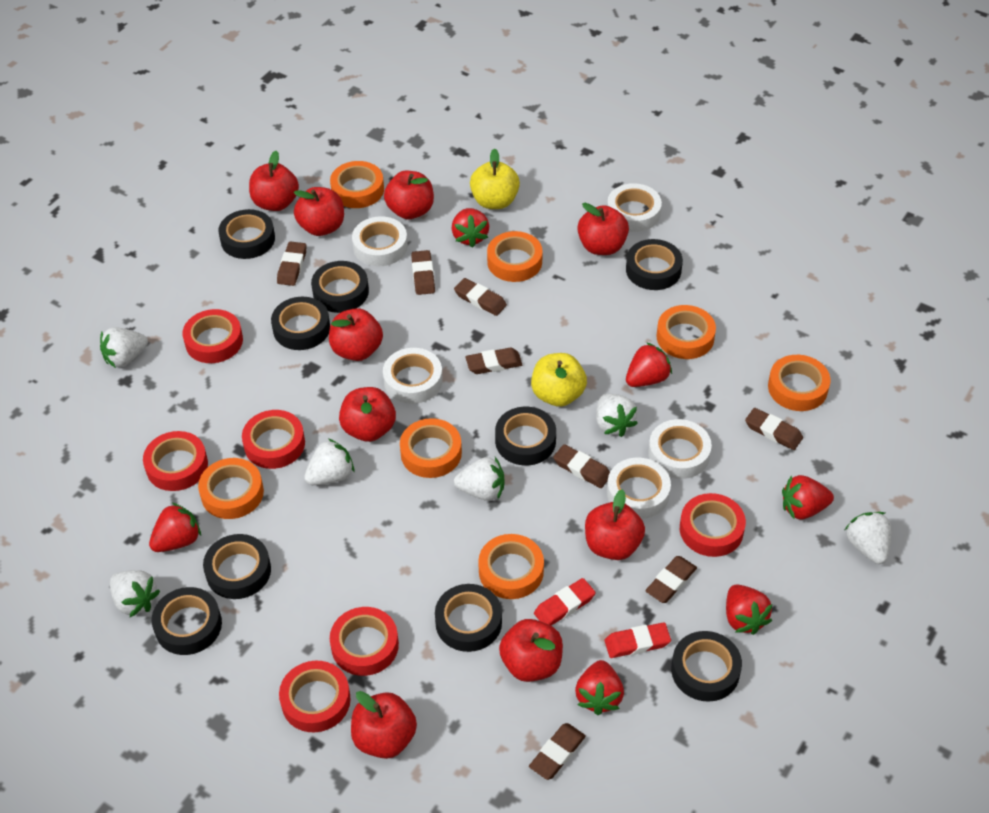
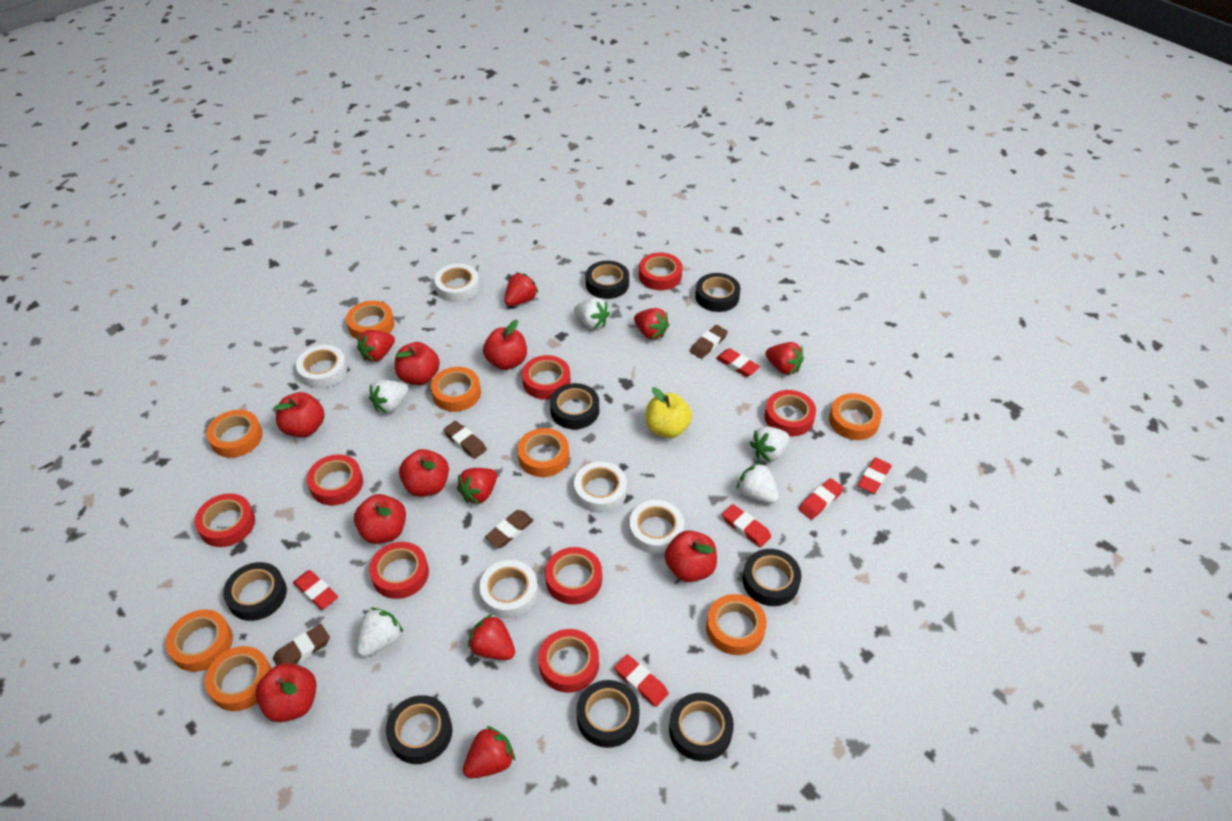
black tape: [152,587,222,655] [203,534,271,599] [218,209,275,259] [271,297,330,350] [311,261,369,313] [435,584,502,652] [495,407,556,465] [626,239,683,290] [671,631,742,702] = 9 -> [223,562,287,621] [386,695,452,764] [550,383,599,429] [576,680,640,748] [586,261,629,299] [669,693,734,761] [695,273,740,312] [743,549,802,606] = 8
brown eraser: [277,242,307,286] [411,250,435,295] [454,278,507,316] [465,348,522,374] [529,723,586,780] [553,444,610,488] [645,556,697,603] [745,408,803,450] = 8 -> [273,624,330,665] [443,421,487,459] [485,510,534,548] [690,325,728,359] = 4
orange tape: [198,458,264,519] [330,161,384,208] [400,418,462,478] [478,534,544,599] [487,231,543,282] [657,305,716,359] [768,355,831,411] = 7 -> [166,609,233,672] [205,646,272,711] [206,410,263,458] [346,301,394,339] [431,367,481,412] [517,428,569,477] [706,594,767,655] [829,393,882,440] = 8
red apple: [249,151,299,211] [294,187,344,236] [329,308,383,361] [339,387,396,442] [351,691,417,759] [384,171,434,219] [499,619,563,682] [577,203,629,255] [585,490,645,560] = 9 -> [255,663,317,722] [274,392,325,437] [354,494,406,544] [395,342,440,385] [399,449,449,497] [483,320,527,370] [665,530,717,582] = 7
red eraser: [534,578,596,626] [605,622,671,658] = 2 -> [293,570,338,610] [614,654,669,707] [716,348,760,377] [722,504,771,547] [799,478,844,520] [858,457,892,494] = 6
red strawberry: [149,503,201,552] [451,208,489,248] [575,660,624,715] [626,342,672,387] [726,584,772,635] [782,475,834,520] = 6 -> [357,330,395,362] [457,468,497,505] [463,726,515,778] [468,614,515,660] [504,272,538,306] [634,308,670,339] [765,342,804,375] = 7
red tape: [143,431,208,491] [183,309,243,363] [242,410,305,469] [279,661,351,732] [330,607,399,676] [680,493,746,557] = 6 -> [195,493,255,547] [307,455,363,505] [369,542,429,599] [522,355,570,400] [538,629,599,693] [545,547,602,605] [639,253,682,290] [764,390,816,436] = 8
white strawberry: [100,327,148,368] [110,570,160,617] [304,438,354,485] [454,457,505,501] [596,394,638,437] [845,512,892,564] = 6 -> [357,608,403,657] [369,380,409,413] [574,298,610,329] [737,462,779,503] [750,426,789,462] = 5
yellow apple: [470,149,520,209] [531,353,587,407] = 2 -> [646,387,692,438] = 1

